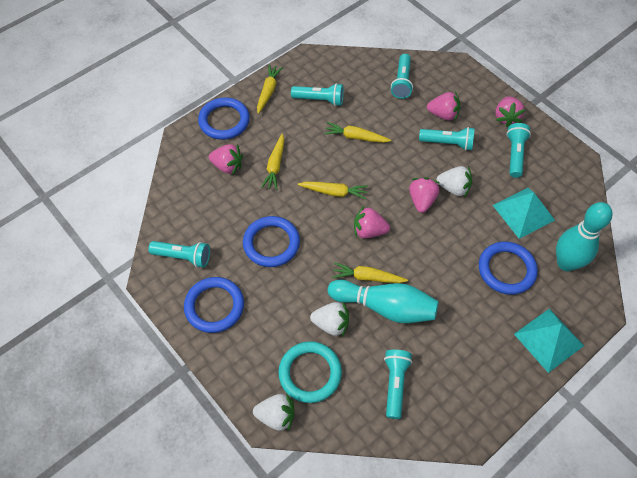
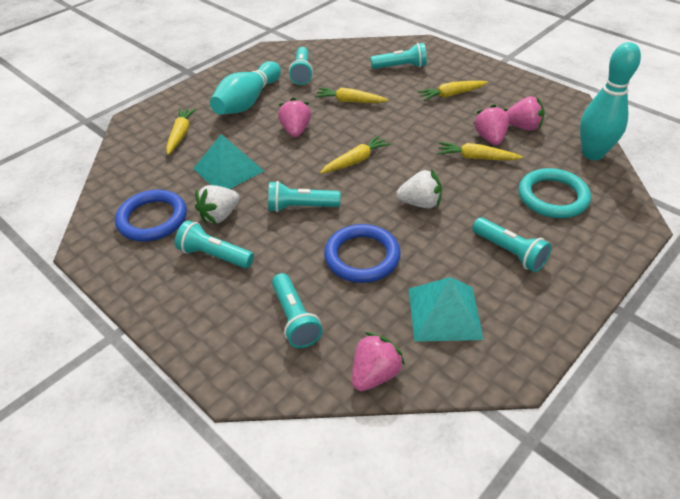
blue ring: [184,277,244,333] [198,97,250,140] [243,216,300,267] [479,241,538,295] = 4 -> [115,190,187,241] [324,224,400,283] = 2
pink strawberry: [209,144,243,175] [354,206,390,238] [409,177,440,213] [427,91,460,121] [495,96,525,127] = 5 -> [278,98,311,137] [352,332,405,391] [473,104,509,145] [506,96,545,131] = 4
white strawberry: [253,393,294,431] [310,302,349,336] [436,166,472,197] = 3 -> [195,185,239,224] [396,169,442,208] = 2

